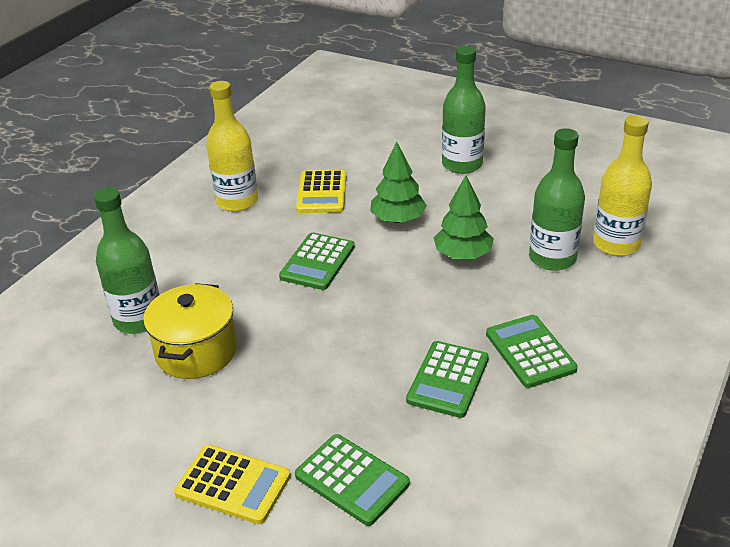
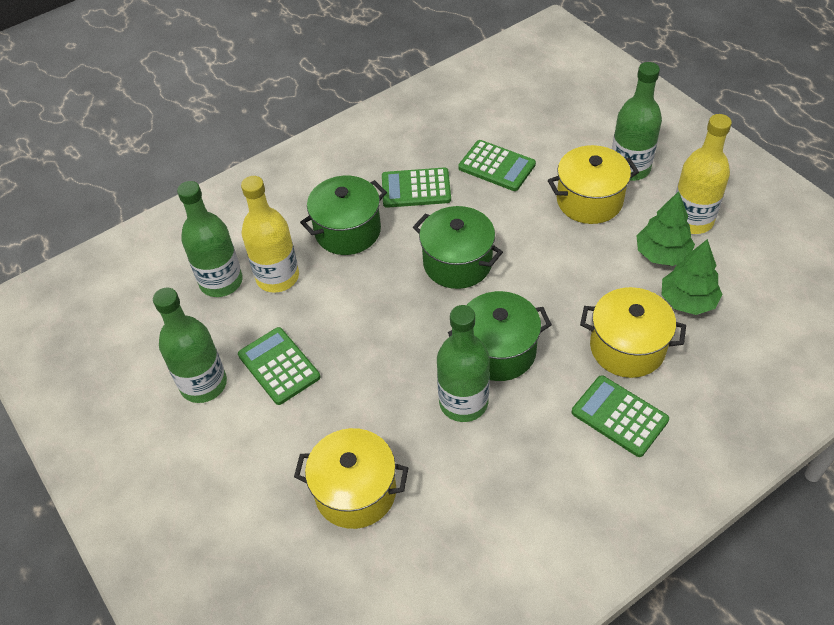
green bottle: [94,188,160,334] [442,46,486,174] [529,128,585,271] = 3 -> [153,288,227,403] [177,181,243,297] [437,305,490,422] [612,62,662,181] = 4
green pot: none = 0 -> [300,176,387,255] [413,206,503,289] [448,291,552,381] = 3
yellow calculator: [174,444,291,524] [296,170,346,213] = 2 -> none = 0
yellow pot: [143,283,237,379] = 1 -> [294,428,408,529] [548,145,639,224] [580,287,686,378] = 3

